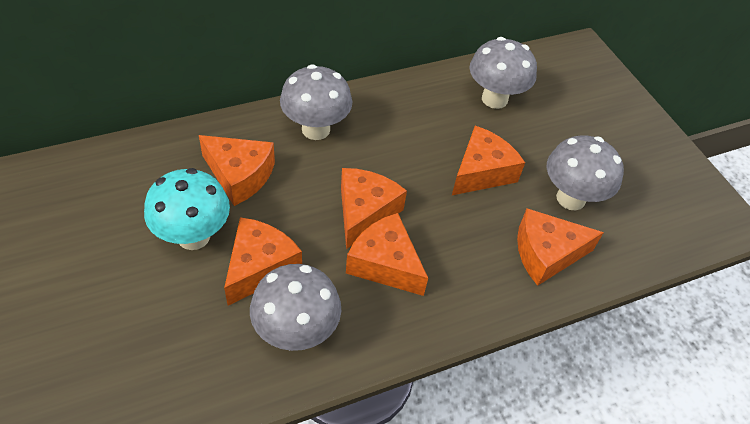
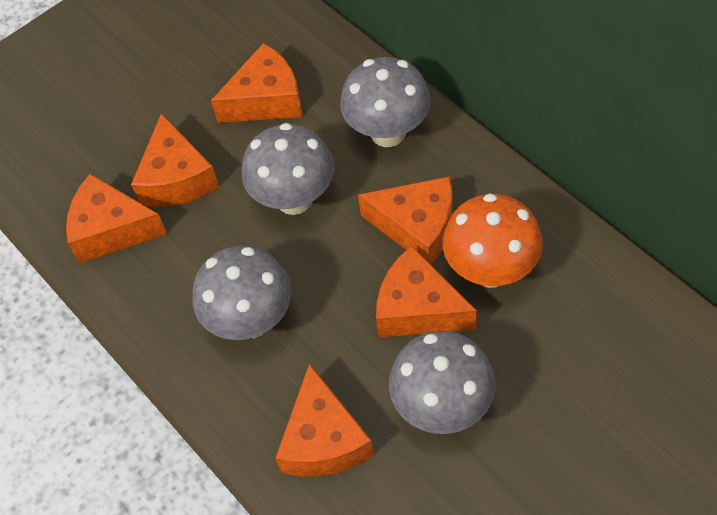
orange mushroom: none = 0 -> [443,193,543,288] = 1
turquoise mushroom: [144,168,230,250] = 1 -> none = 0

